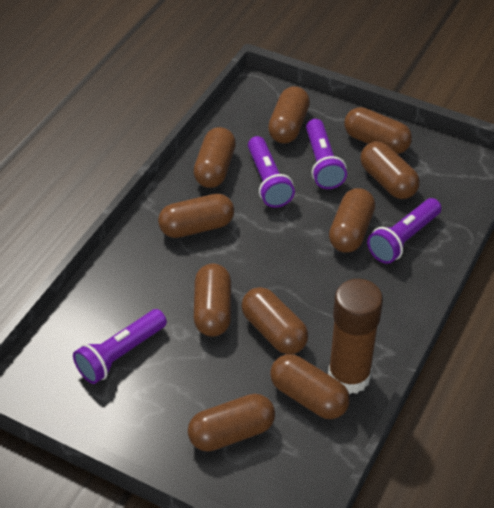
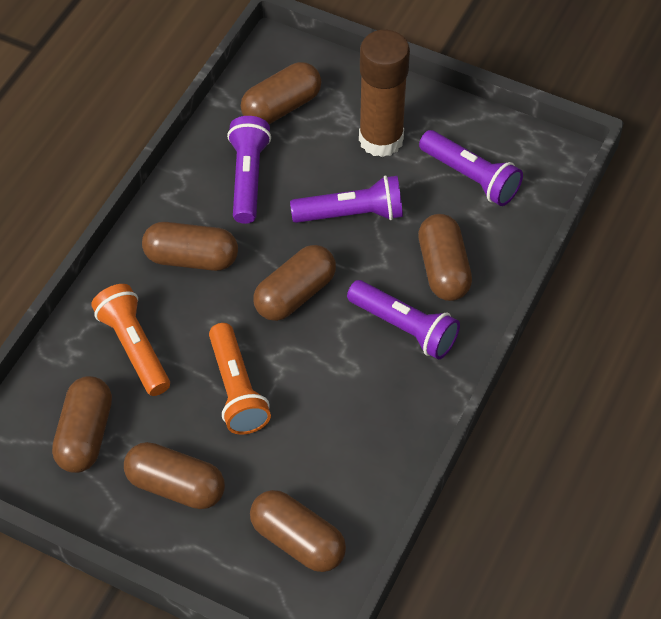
brown capsule: [158,194,234,238] [188,394,275,452] [193,127,236,188] [194,263,231,337] [241,287,308,354] [268,86,310,144] [270,354,350,419] [329,188,375,253] [344,107,412,154] [360,142,420,199] = 10 -> [52,376,112,473] [124,442,225,509] [142,222,238,271] [241,62,321,124] [250,490,346,572] [253,245,336,321] [418,214,472,301] = 7
orange flashlight: none = 0 -> [91,284,170,396] [209,323,271,435] = 2

